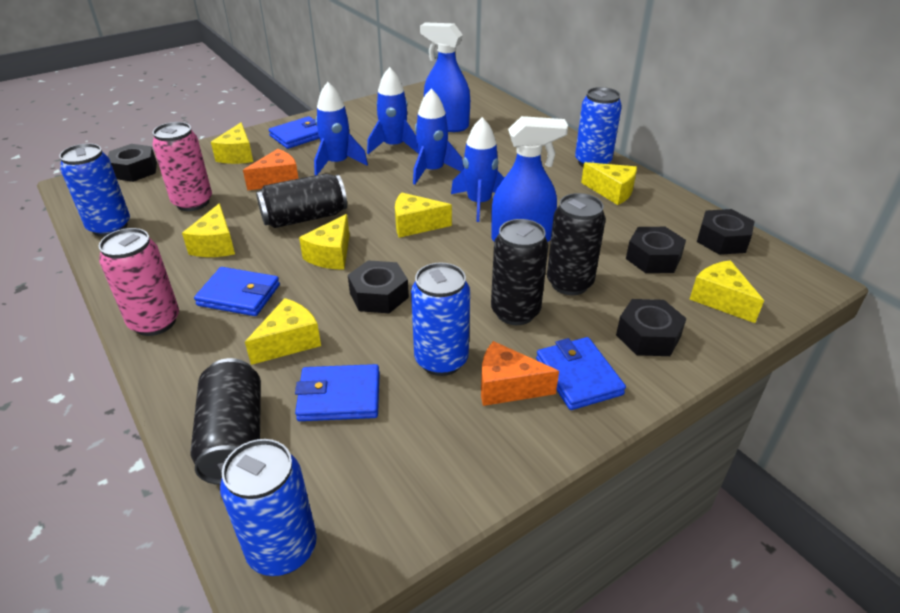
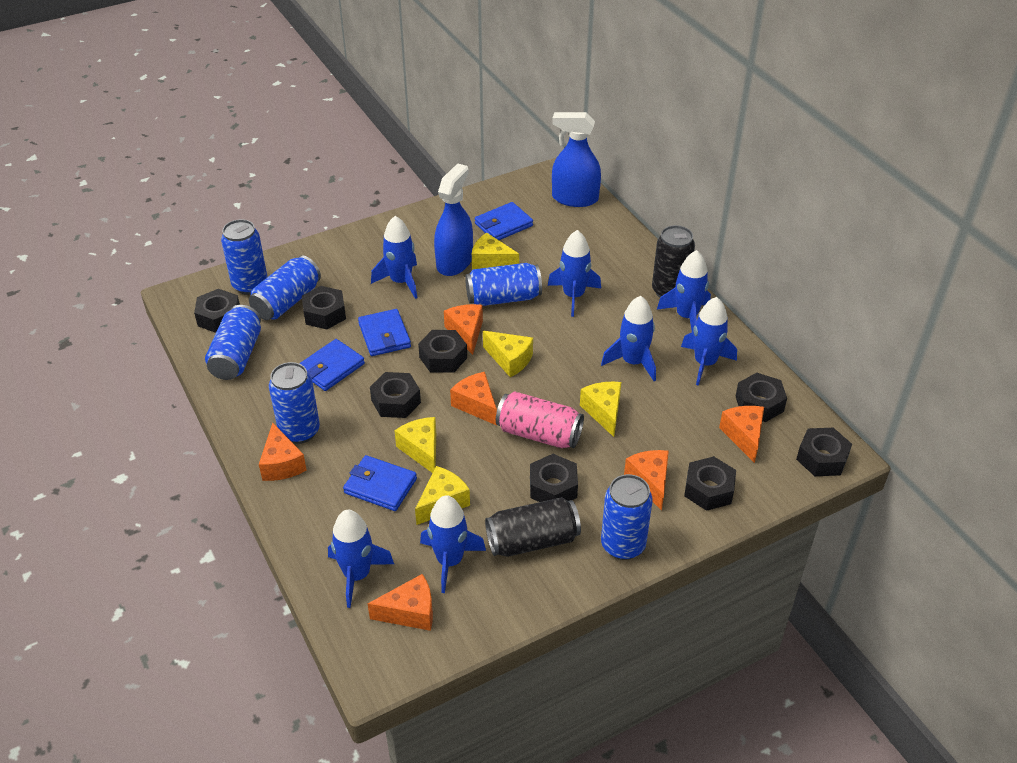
black can: [191,358,261,485] [256,173,347,228] [491,219,548,325] [547,193,606,295] = 4 -> [485,497,581,557] [652,225,695,298] = 2
black nut: [108,144,157,182] [348,260,409,313] [616,299,686,356] [626,227,686,273] [697,209,754,255] = 5 -> [194,289,240,333] [302,286,346,329] [370,372,421,418] [418,330,467,373] [530,454,578,502] [684,456,736,511] [736,373,787,422] [796,428,852,476] = 8
blue can: [59,143,130,237] [220,439,317,576] [411,263,470,376] [575,87,622,167] = 4 -> [205,305,261,380] [221,219,268,295] [249,255,321,320] [269,362,320,444] [465,263,542,306] [601,474,653,560] = 6
blue rocket: [314,82,368,175] [367,67,419,154] [413,89,463,185] [451,117,504,222] = 4 -> [328,510,394,608] [371,216,417,299] [420,495,486,593] [548,230,601,317] [601,296,656,381] [657,250,711,332] [681,297,737,386] = 7
orange cheese: [243,149,299,191] [481,341,559,406] = 2 -> [259,423,307,481] [368,574,433,631] [444,304,483,355] [450,372,497,425] [624,450,669,511] [719,406,764,463] = 6
pink can: [99,228,179,336] [152,122,212,211] = 2 -> [496,391,584,448] = 1
yellow cheese: [182,203,235,257] [211,122,253,164] [245,298,321,365] [299,214,350,270] [395,192,452,238] [581,162,637,205] [689,260,764,323] = 7 -> [394,417,436,473] [415,466,470,525] [472,233,519,270] [483,331,533,377] [580,382,621,437] = 5

